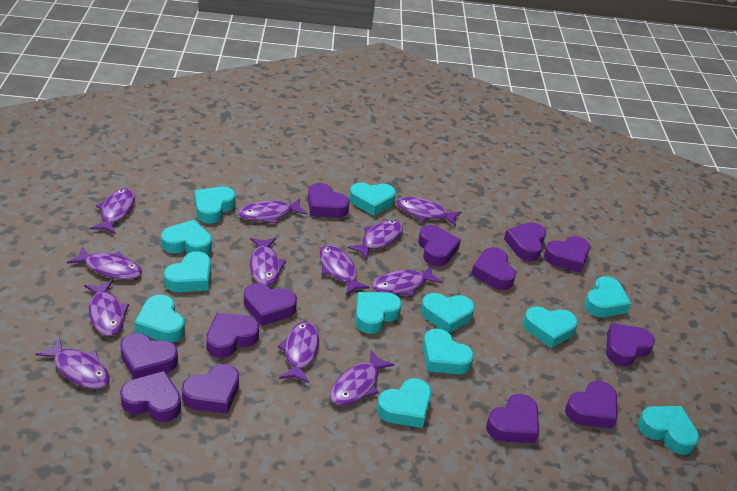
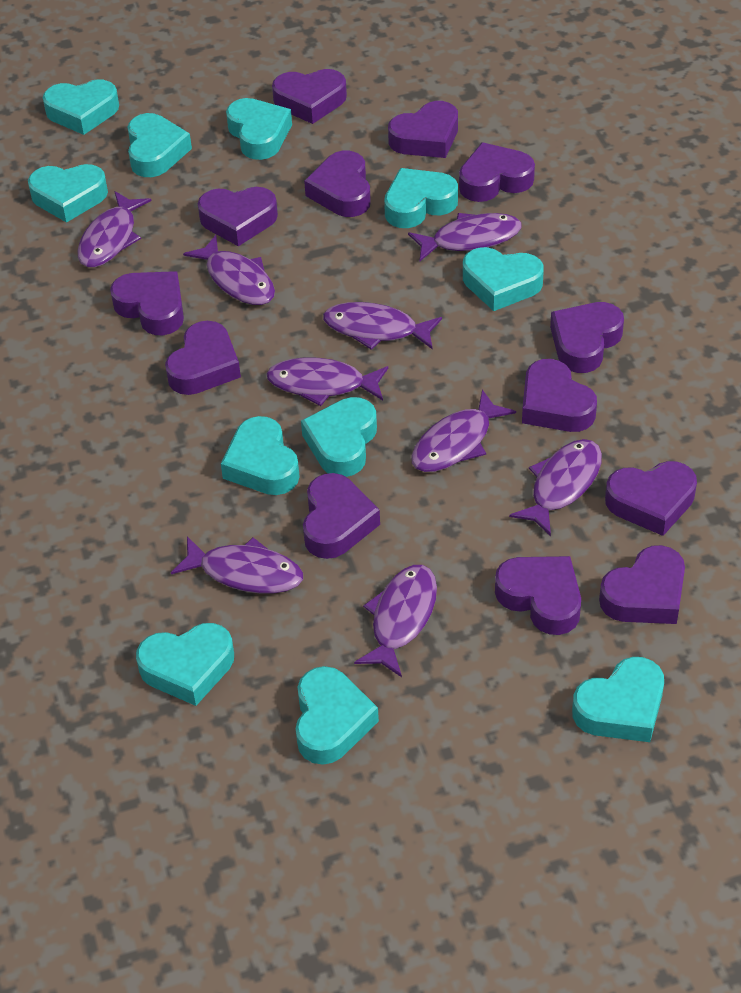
purple fish: [35,337,110,389] [67,246,142,280] [84,280,129,336] [90,188,135,234] [239,198,307,224] [250,238,286,286] [278,321,319,383] [320,245,370,295] [330,350,394,406] [348,220,403,259] [372,265,443,296] [397,197,461,226] = 12 -> [77,191,151,267] [171,536,303,593] [183,235,275,305] [266,358,388,406] [323,302,442,350] [354,565,437,677] [408,213,522,261] [411,389,516,472] [509,439,602,536] = 9
turquoise heart: [134,295,185,342] [161,220,212,255] [164,251,211,292] [194,187,236,224] [349,183,396,216] [355,292,402,334] [377,378,432,428] [421,293,475,333] [422,329,474,374] [523,306,578,348] [584,276,631,317] [638,406,699,455] = 12 -> [28,164,108,223] [43,79,119,135] [127,113,192,177] [136,623,234,706] [221,416,300,495] [226,98,292,160] [295,666,379,765] [301,397,377,477] [384,168,458,228] [463,247,544,311] [572,657,664,742] = 11

